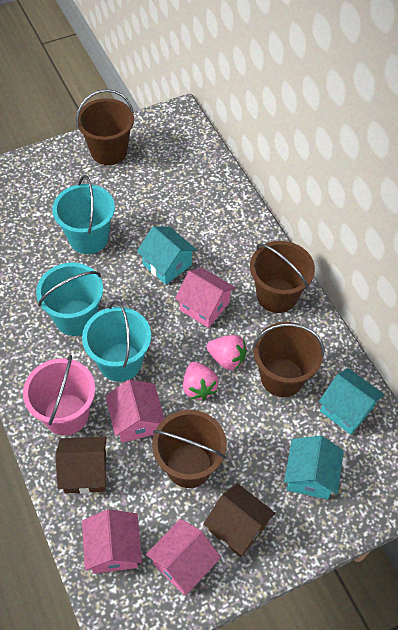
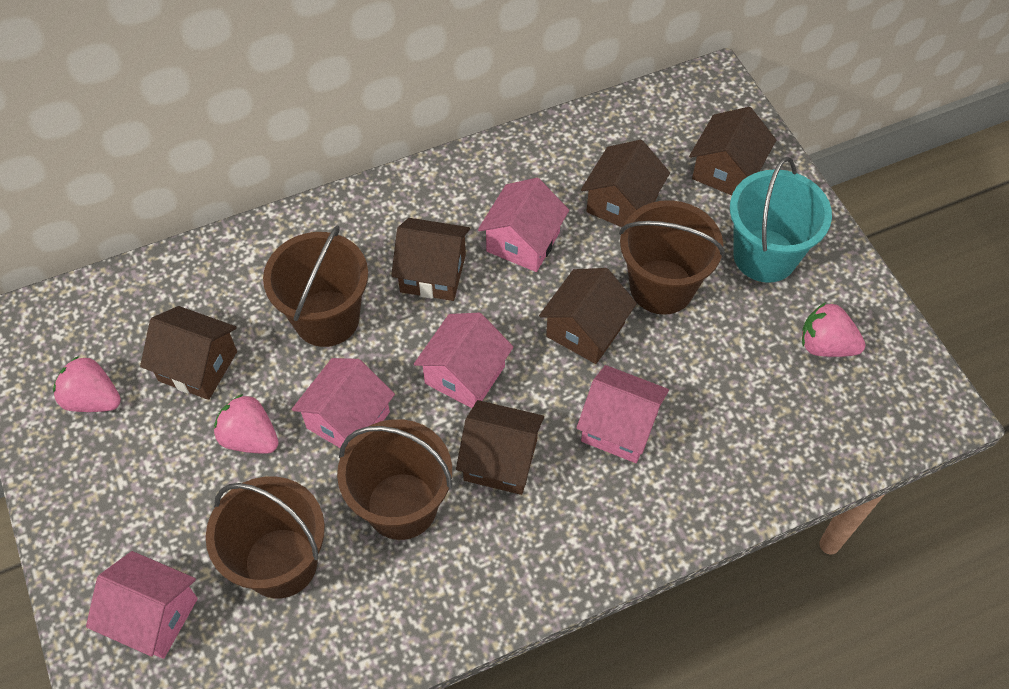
brown house: [55,437,107,494] [204,483,275,557] = 2 -> [140,306,237,400] [391,218,470,301] [456,400,544,495] [539,268,637,364] [581,140,670,227] [689,107,776,195] = 6
pink bucket: [23,355,95,435] = 1 -> none = 0
pink house: [82,509,142,574] [105,379,165,443] [146,519,221,595] [175,268,235,328] = 4 -> [86,551,198,659] [291,358,395,448] [414,313,514,408] [478,178,569,272] [576,365,669,463] = 5
pink strawberry: [183,362,219,400] [206,335,247,370] = 2 -> [53,356,121,412] [214,394,279,454] [802,302,866,357] = 3
turquoise bucket: [36,263,103,336] [52,175,115,254] [82,301,151,382] = 3 -> [730,157,832,283] = 1
turquoise house: [137,226,197,285] [284,435,344,499] [319,368,384,435] = 3 -> none = 0

